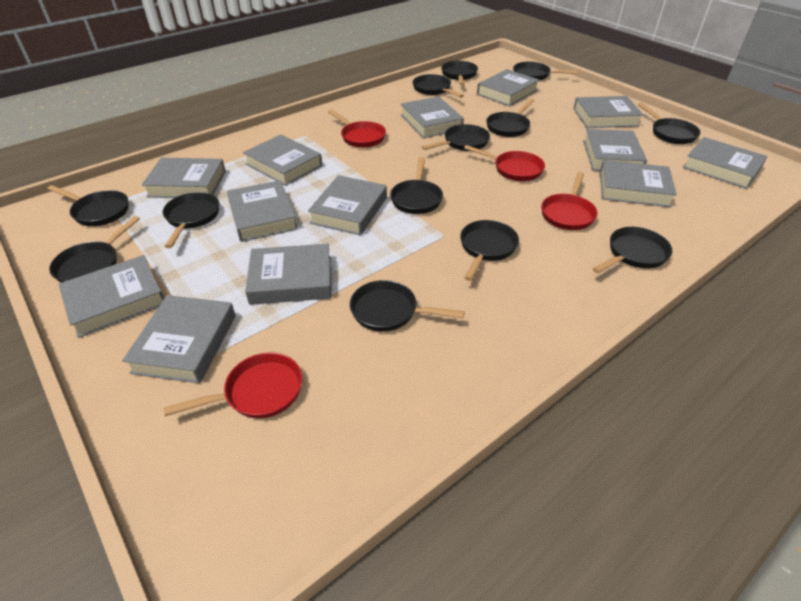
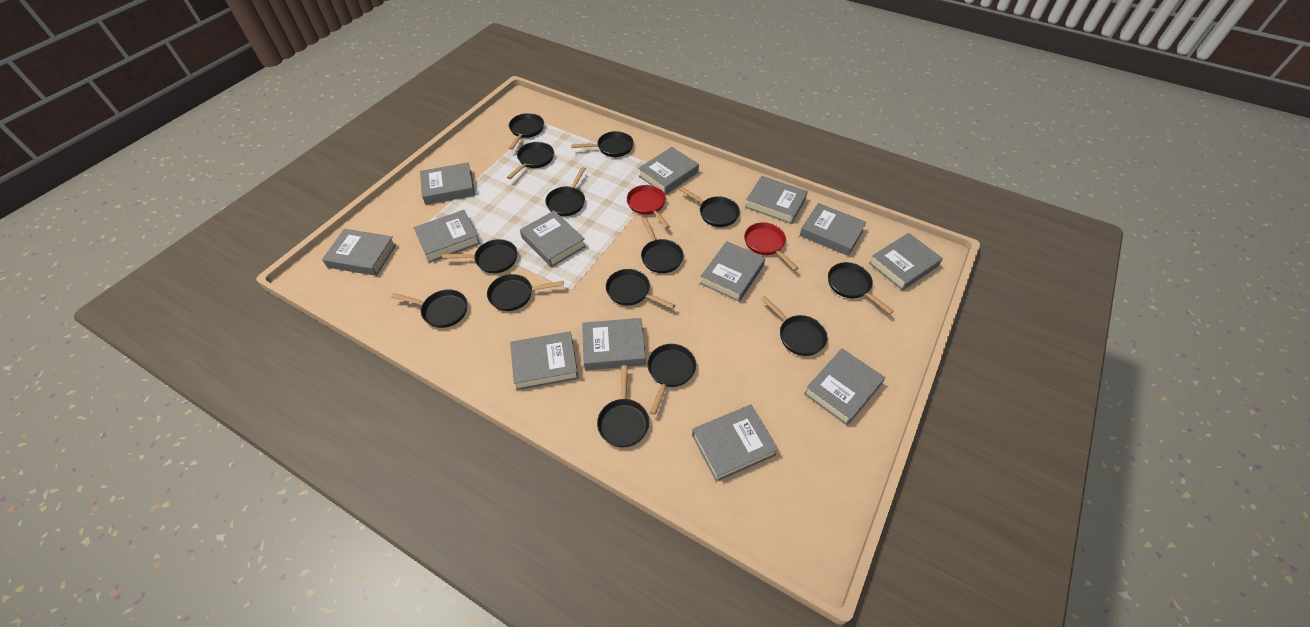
black pan: [48,185,128,226] [49,216,140,283] [163,192,219,248] [350,280,464,332] [390,157,443,214] [413,74,464,98] [422,124,490,151] [441,61,478,85] [460,220,519,281] [486,99,534,137] [513,62,579,81] [593,227,672,273] [638,103,700,144] = 13 -> [391,289,467,328] [442,239,517,273] [487,274,564,311] [507,142,554,179] [509,113,544,150] [545,167,586,216] [571,131,634,157] [597,365,649,447] [606,269,675,309] [641,217,684,273] [647,344,696,415] [679,187,740,227] [761,296,827,356] [828,262,894,314] = 14
red pan: [164,353,302,418] [328,109,386,148] [464,145,545,181] [541,172,598,230] = 4 -> [627,185,670,229] [744,222,798,271] = 2

